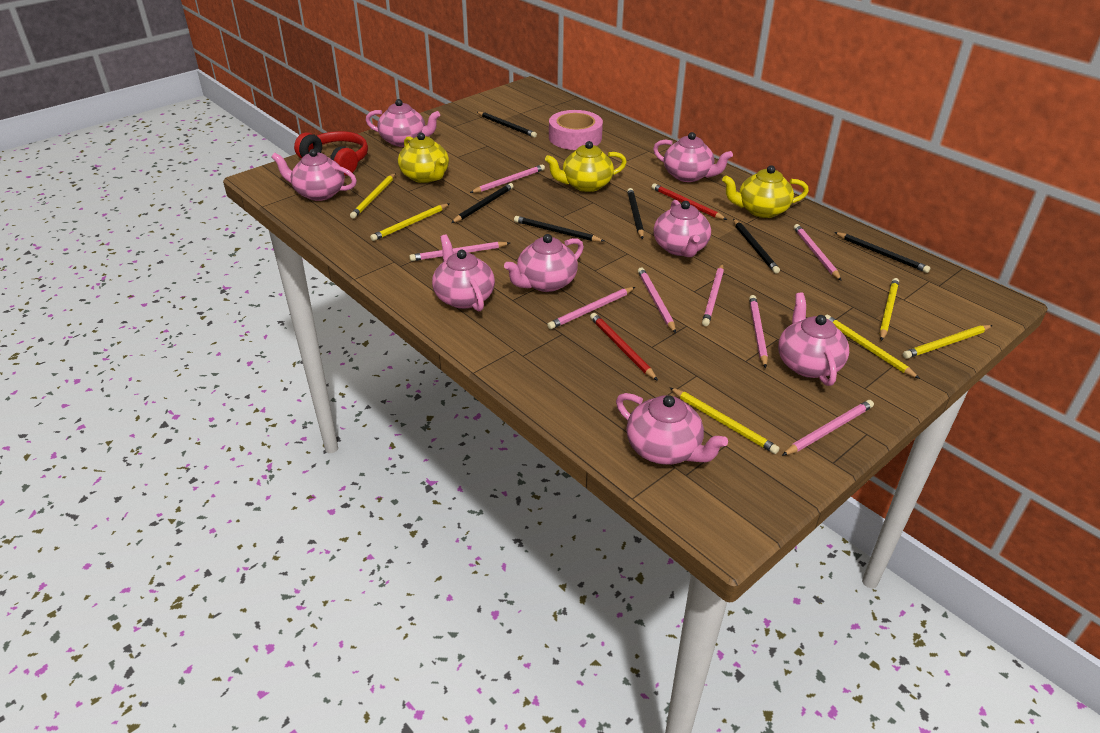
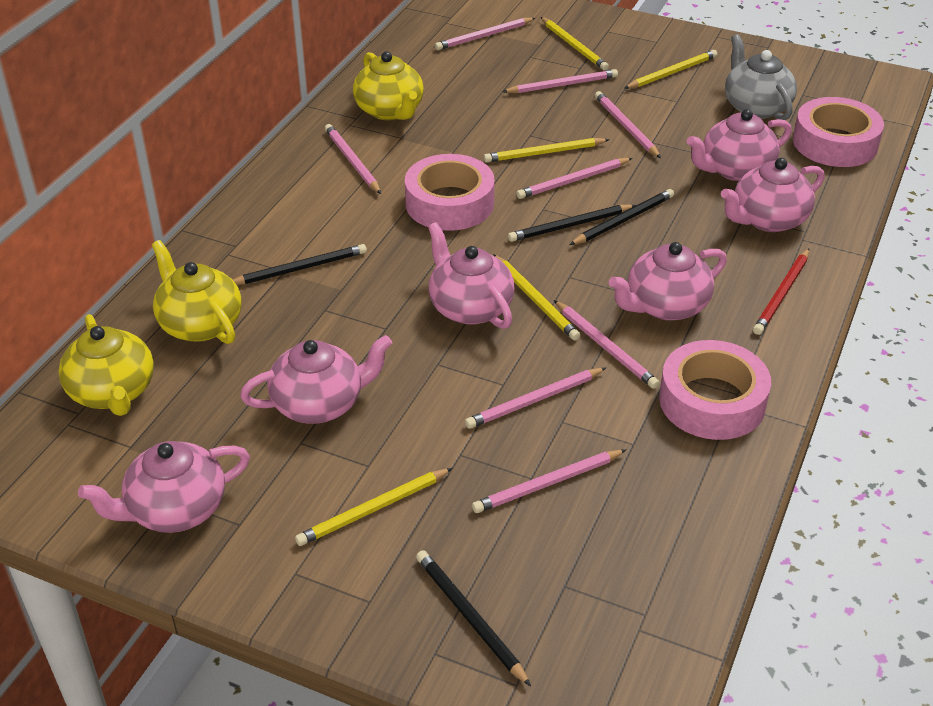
black pencil: [451,183,514,223] [477,112,537,137] [514,216,604,242] [627,188,644,239] [733,219,780,274] [834,232,930,273] = 6 -> [233,244,367,285] [416,550,531,686] [508,205,636,242] [570,189,674,245] = 4
grey teapot: none = 0 -> [725,34,797,120] = 1
pink tape: [549,110,603,150] = 1 -> [405,154,495,231] [659,340,771,440] [793,97,884,167] = 3
pink teapot: [271,149,357,201] [366,99,440,147] [432,235,495,311] [504,234,584,292] [616,393,728,465] [653,132,733,182] [653,200,711,257] [778,292,849,386] = 8 -> [78,441,250,533] [240,335,392,424] [428,222,515,329] [609,242,727,321] [687,109,792,181] [721,158,825,232] = 6
red headphones: [294,131,368,176] = 1 -> none = 0
red pencil: [590,313,658,381] [652,183,727,220] = 2 -> [753,249,809,335] = 1
yellow pencil: [350,173,395,219] [370,204,449,241] [670,388,779,454] [825,315,920,379] [879,278,899,341] [903,325,993,359] = 6 -> [295,468,452,546] [484,138,610,163] [493,254,580,341] [541,17,609,71] [624,50,717,89] = 5

